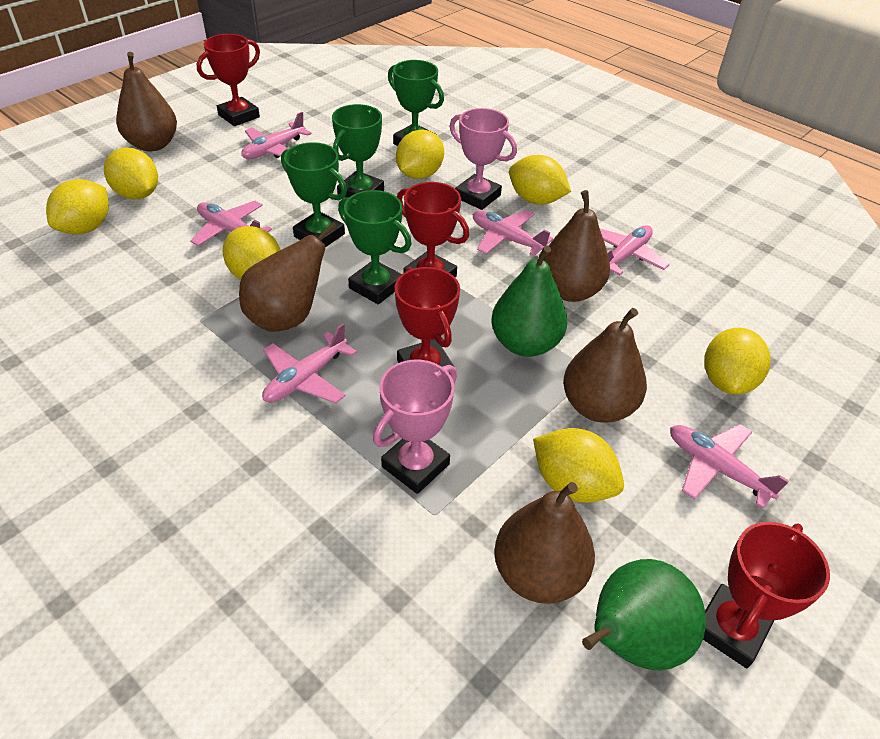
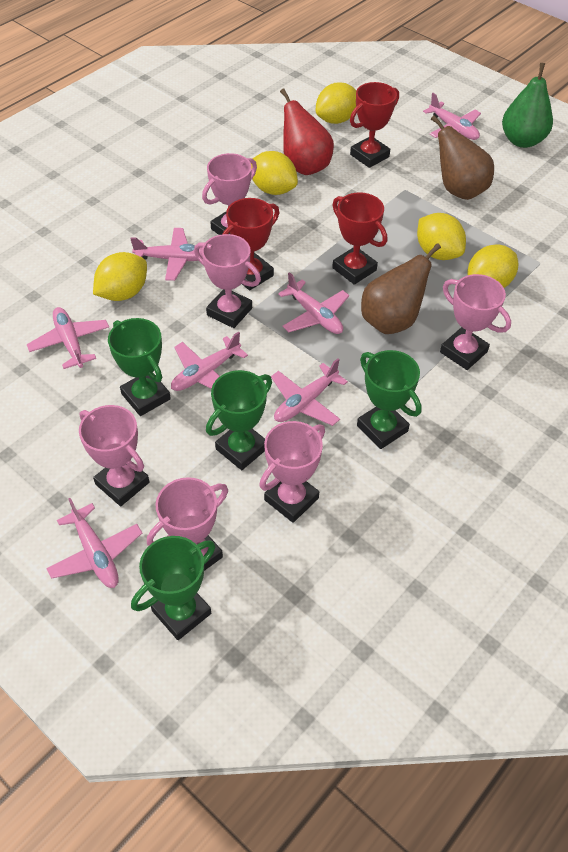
brown pear: [116,52,177,151] [239,222,337,332] [494,482,595,604] [543,190,610,302] [563,308,647,423] = 5 -> [361,243,441,334] [431,115,494,200] = 2
green pear: [491,246,567,357] [582,559,706,671] = 2 -> [502,63,553,148] = 1
pink plane: [190,201,272,246] [241,112,312,159] [262,323,357,403] [473,210,553,256] [600,225,670,275] [670,424,789,509] = 6 -> [27,307,109,369] [46,498,142,588] [130,228,202,281] [171,331,248,391] [271,358,348,426] [278,272,349,334] [423,93,481,140] = 7
pink trophy: [373,360,457,494] [450,108,517,210] = 2 -> [79,405,150,506] [147,477,228,571] [194,234,261,328] [202,153,257,235] [259,421,325,523] [440,274,511,370] = 6
red pear: none = 0 -> [280,88,334,175] = 1
red trophy: [197,34,260,126] [395,267,460,374] [397,182,469,277] [703,522,830,668] = 4 -> [223,198,279,290] [332,192,387,285] [350,82,399,168] = 3
yellow lemon: [46,179,109,234] [104,147,158,199] [223,226,281,280] [396,130,444,179] [509,155,571,205] [533,428,624,503] [704,327,771,395] = 7 -> [93,252,147,301] [251,151,298,195] [316,82,356,124] [417,213,466,260] [468,244,518,288] = 5

